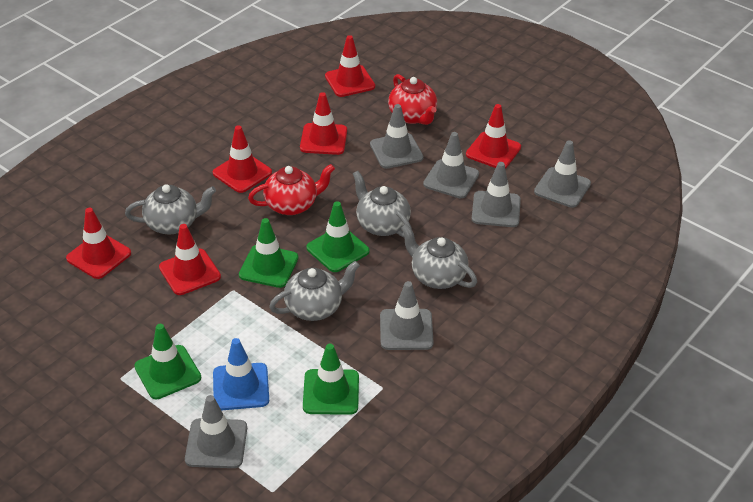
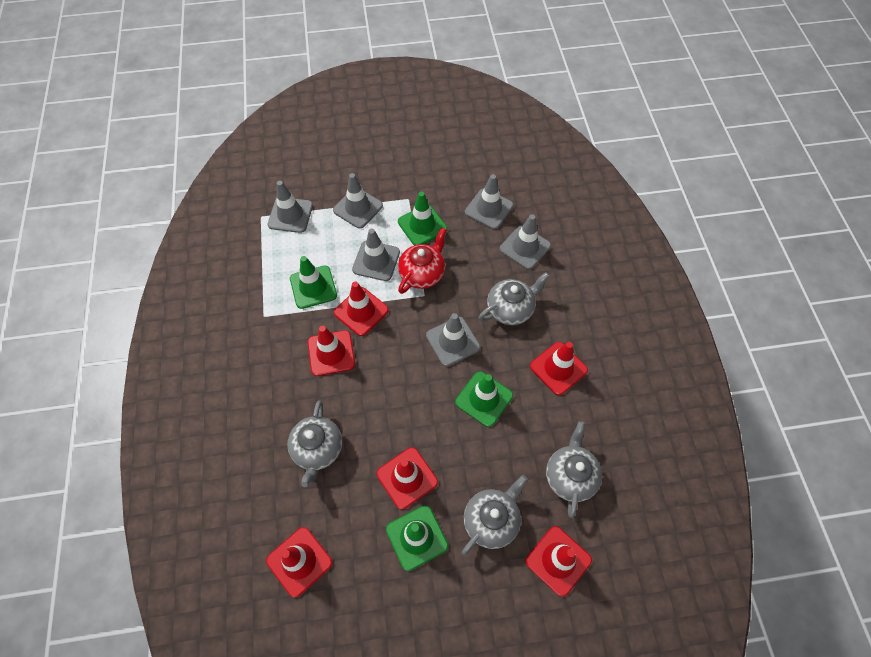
blue traffic cone: [213,338,269,410] = 1 -> none = 0
red teapot: [248,164,335,215] [388,74,437,125] = 2 -> [398,228,447,294] = 1

